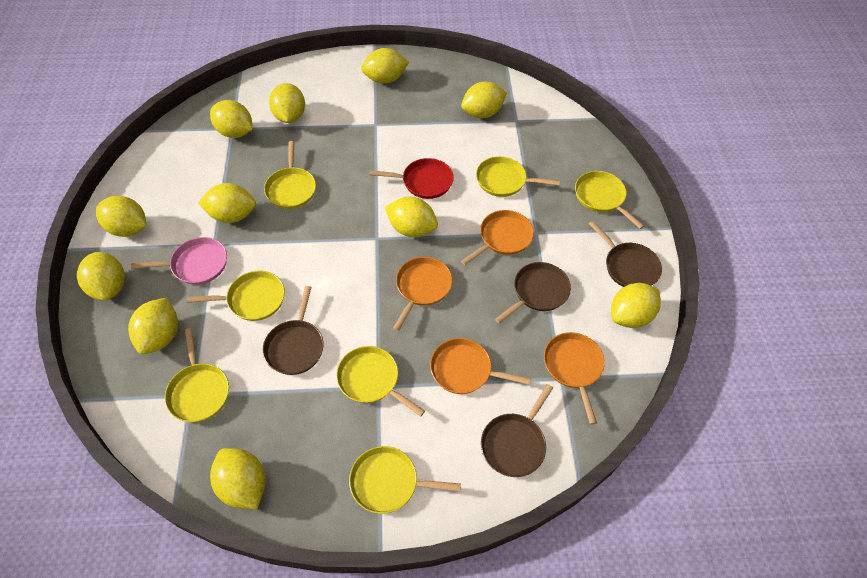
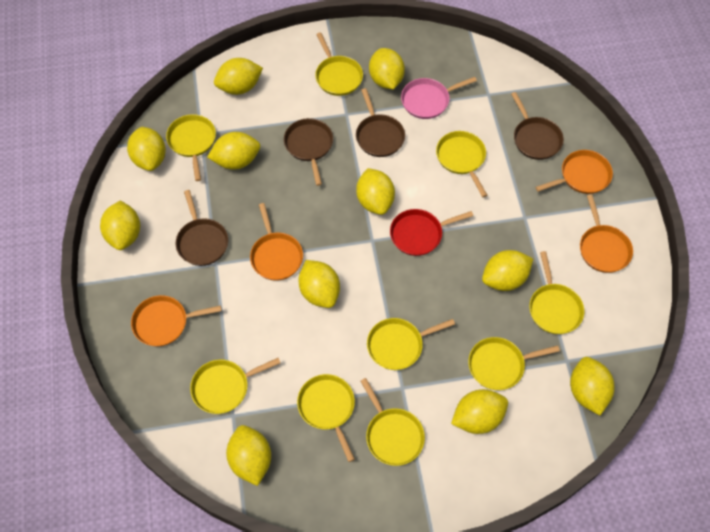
yellow pan: [165,328,229,422] [187,271,285,321] [264,141,316,209] [336,346,425,417] [349,446,461,514] [476,156,560,197] [575,171,644,229] = 7 -> [166,114,216,181] [190,358,280,414] [297,374,355,462] [315,32,363,96] [361,378,425,466] [367,318,455,370] [436,131,487,197] [468,337,560,390] [529,251,584,334] = 9

